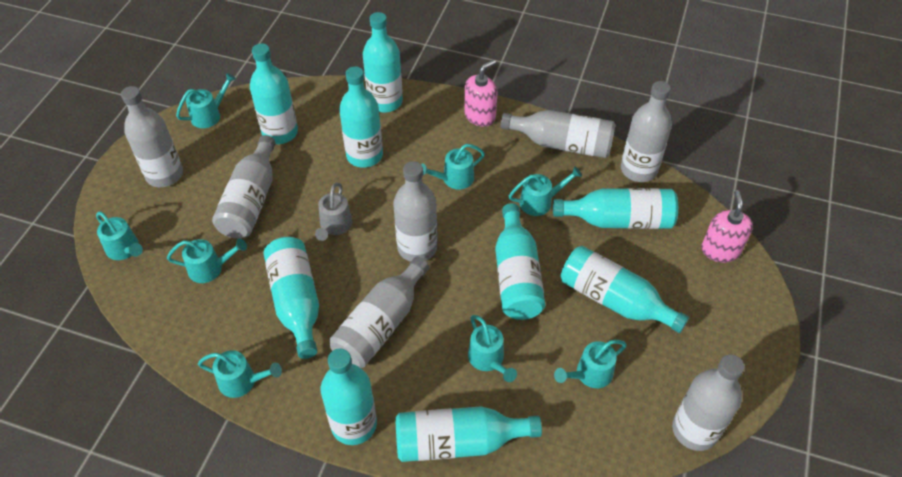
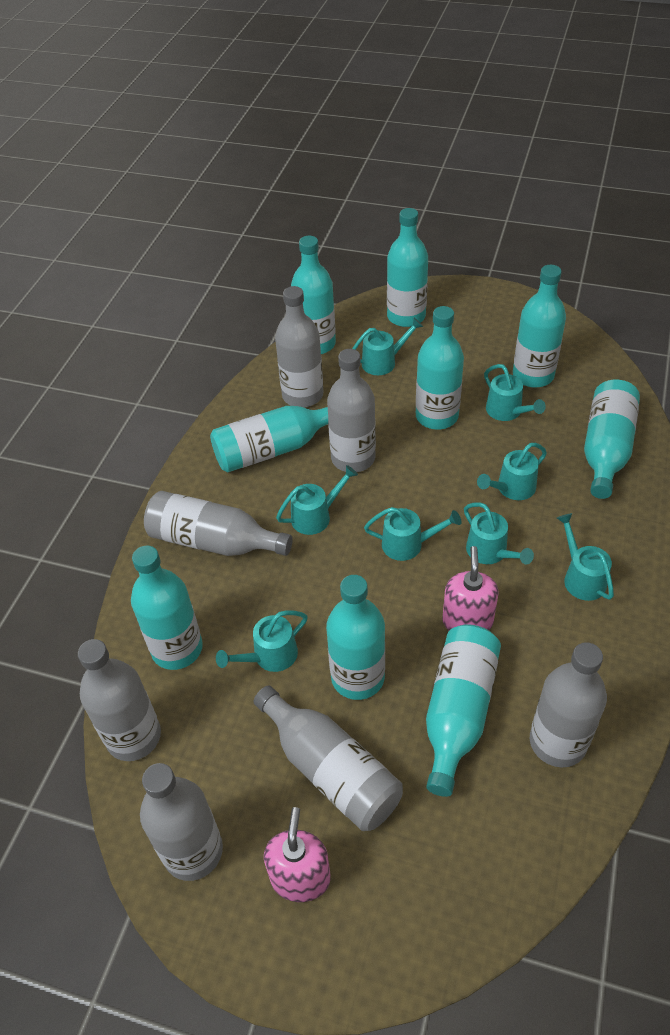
grey watering can: [315,183,352,241] = 1 -> none = 0

